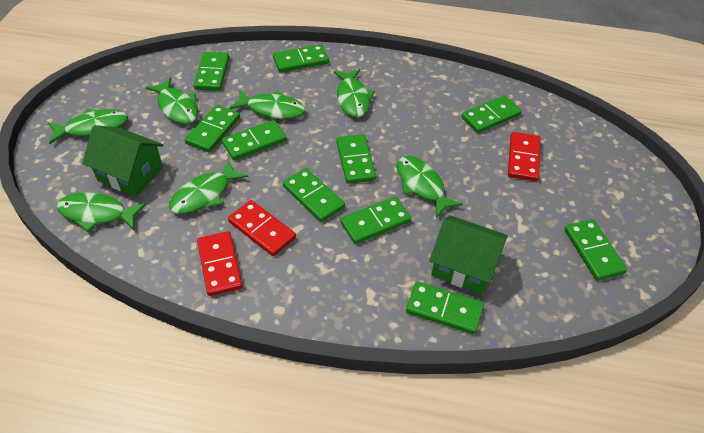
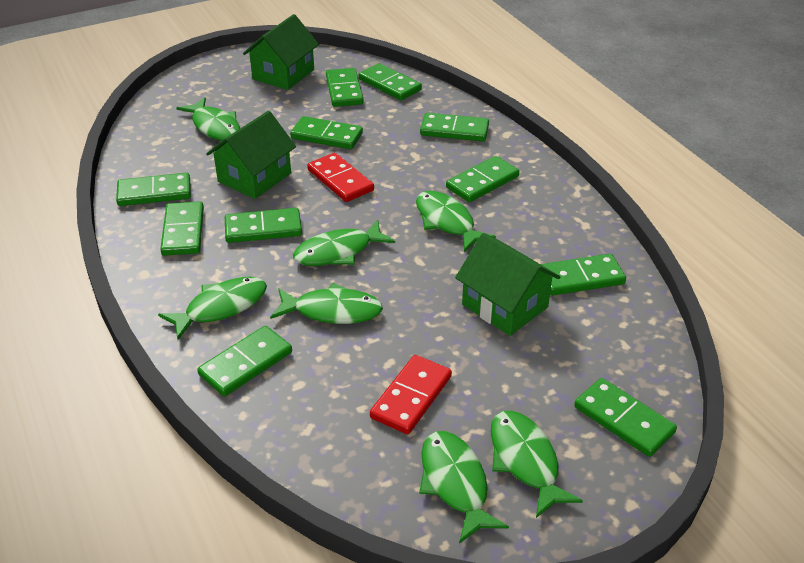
green domino: [185,105,240,152] [193,52,229,91] [222,120,287,161] [273,44,329,73] [283,168,345,222] [337,134,376,184] [340,197,411,244] [406,282,484,334] [461,95,522,133] [564,219,627,281] = 10 -> [116,173,191,206] [160,201,204,256] [197,326,292,396] [225,208,302,243] [290,116,363,149] [326,68,364,107] [358,63,422,100] [420,113,489,141] [446,156,519,202] [541,254,626,296] [574,378,677,457] = 11
green house: [82,125,163,197] [429,215,507,294] = 2 -> [206,111,296,199] [243,14,319,90] [455,233,560,336] = 3
red domino: [197,231,243,296] [228,200,296,256] [508,132,540,181] = 3 -> [307,153,374,202] [370,355,452,434] = 2

